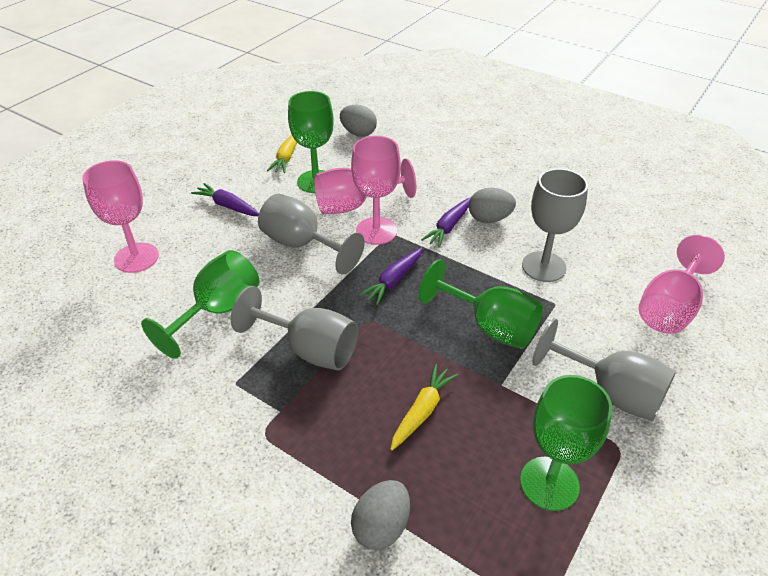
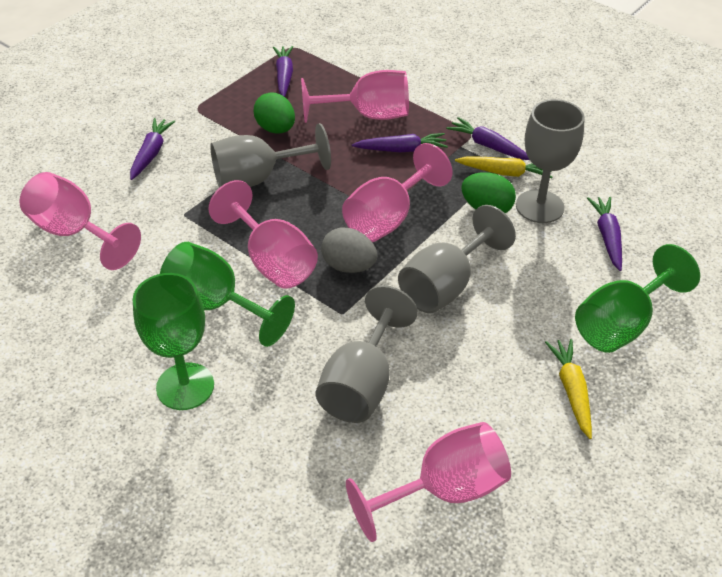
green egg: none = 0 -> [254,92,295,134] [461,172,516,213] = 2
green goblet: [141,250,259,359] [288,91,334,193] [419,259,543,349] [520,375,612,511] = 4 -> [133,273,214,410] [160,242,295,347] [575,244,700,353] = 3
grey egg: [340,105,377,137] [351,480,410,550] [469,188,516,223] = 3 -> [321,227,377,273] = 1
pink goblet: [82,160,159,273] [314,158,416,214] [351,136,401,245] [639,235,725,334] = 4 -> [19,172,141,270] [208,180,318,289] [301,70,409,123] [342,143,453,242] [346,422,511,542] = 5
purple carrot: [191,183,259,216] [359,248,423,305] [421,197,471,248] = 3 -> [130,118,175,180] [273,46,293,97] [352,133,448,152] [446,117,529,160] [587,197,622,271] = 5

